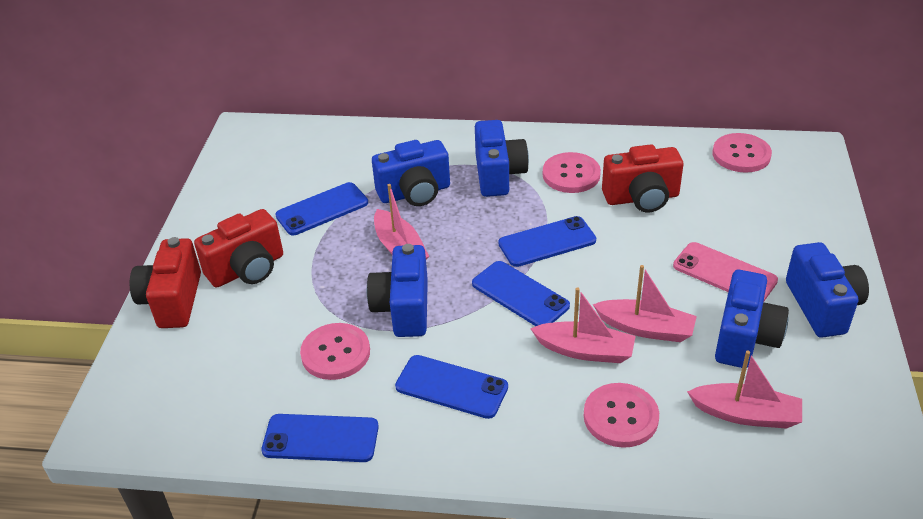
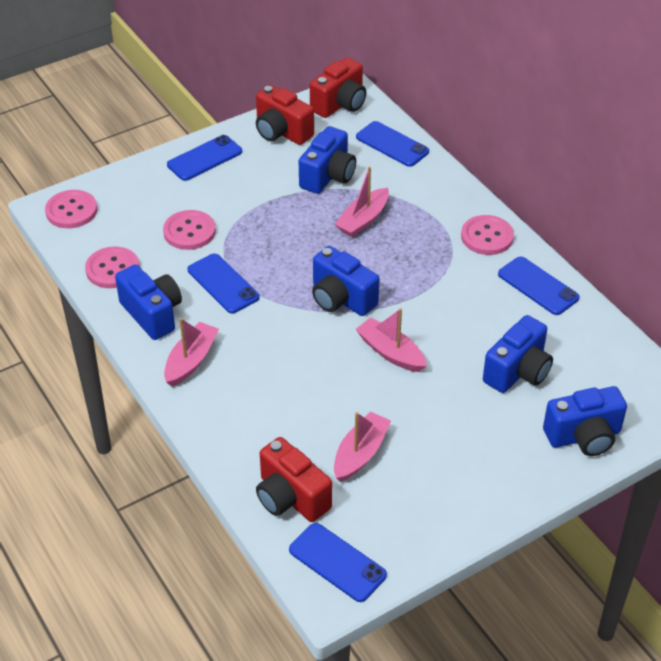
pink phone: [673,242,778,301] = 1 -> none = 0

